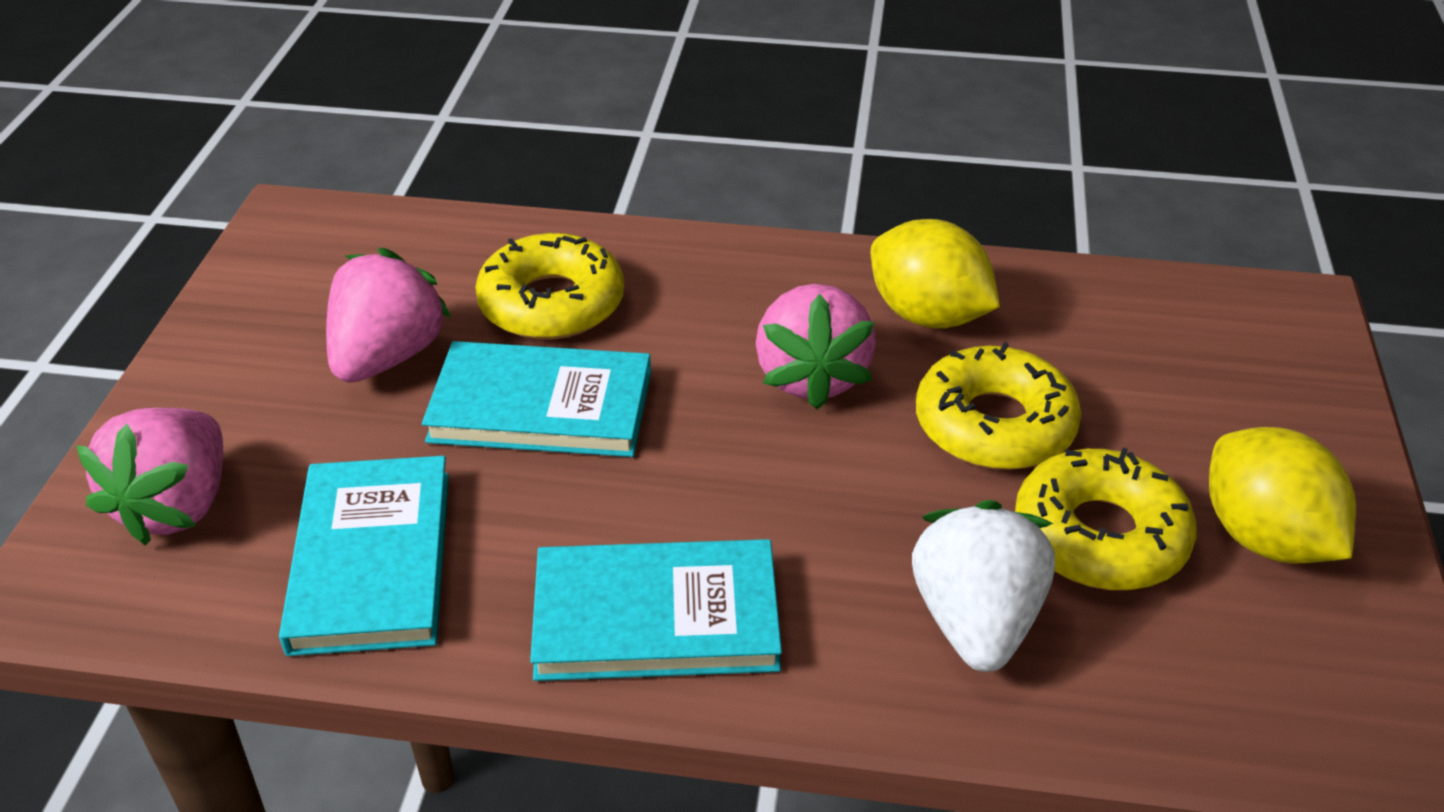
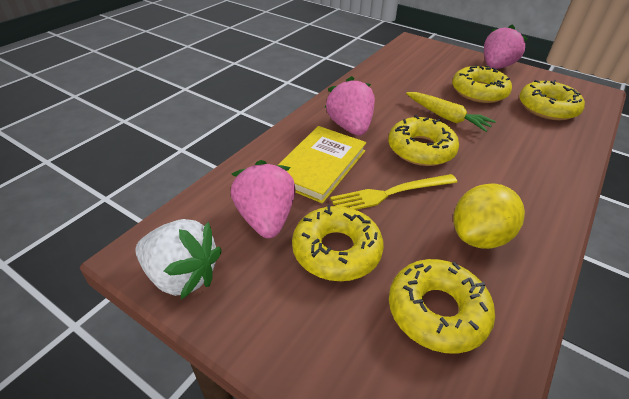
turquoise book: [279,456,449,656] [422,341,651,457] [530,539,782,681] = 3 -> none = 0
yellow book: none = 0 -> [278,126,367,203] = 1
yellow carrot: none = 0 -> [406,92,496,132] = 1
yellow donut: [475,233,624,340] [916,342,1081,470] [1015,448,1197,590] = 3 -> [292,205,384,281] [388,115,459,166] [389,259,495,353] [452,65,512,103] [519,80,585,120] = 5
yellow fork: none = 0 -> [330,174,458,210] = 1
yellow lemon: [871,219,1000,328] [1209,427,1356,564] = 2 -> [454,183,525,249] = 1

